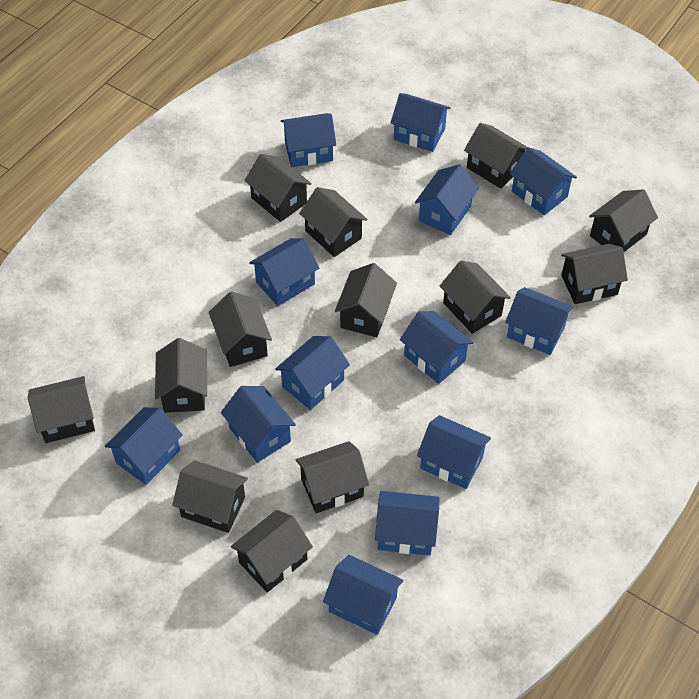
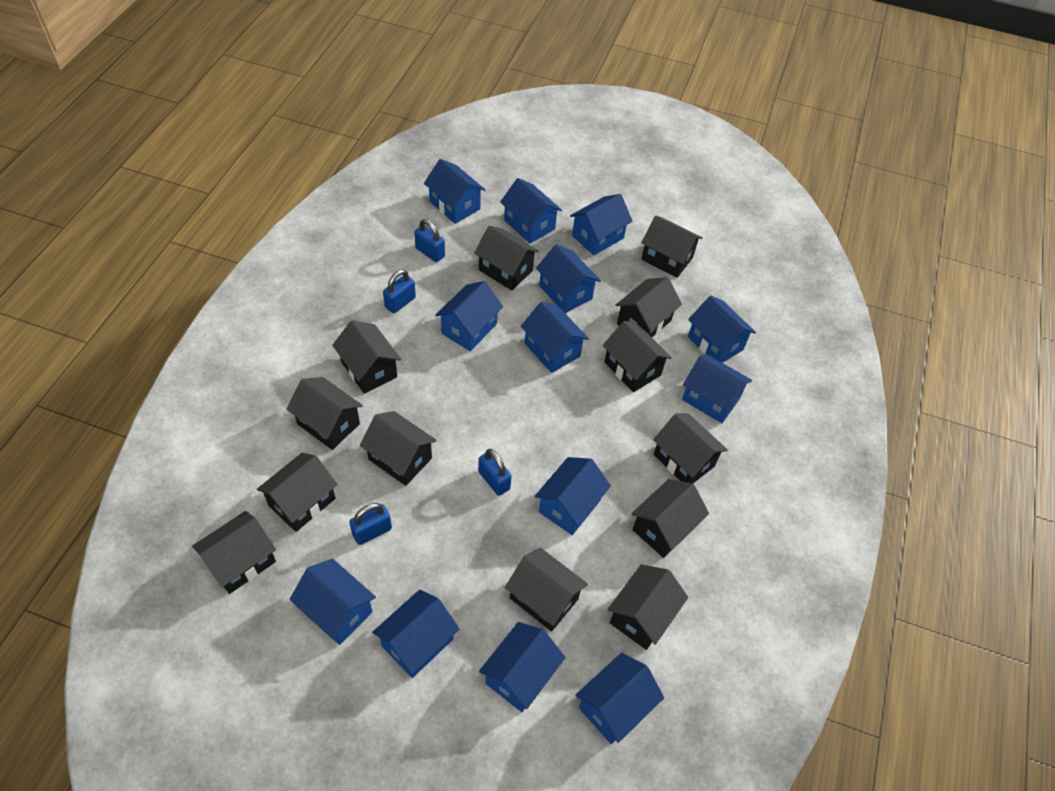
blue padlock: none = 0 -> [349,503,392,545] [383,269,416,313] [414,219,445,262] [478,449,512,496] = 4

